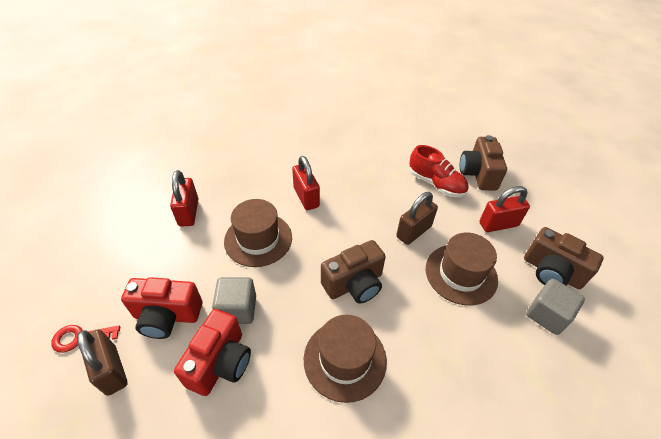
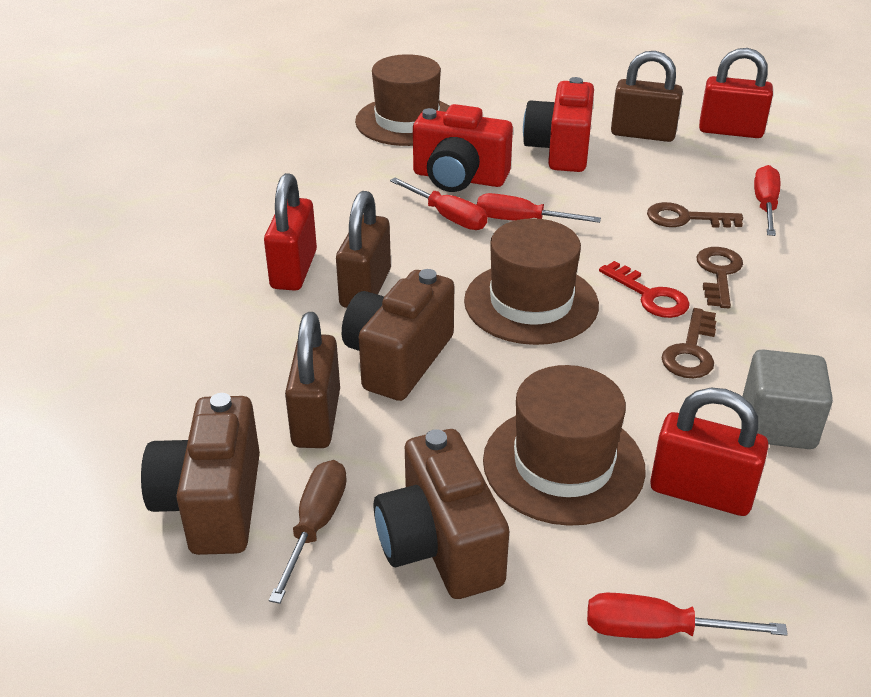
brown key: none = 0 -> [647,202,743,228] [662,308,716,378] [696,247,743,308] = 3
brown padlock: [77,329,127,396] [396,192,438,245] = 2 -> [285,312,340,448] [336,191,391,308] [611,51,683,142] = 3
brown screwdriver: none = 0 -> [269,460,347,604] = 1
grey cube: [212,277,256,324] [526,279,585,335] = 2 -> [742,349,833,449] = 1
red screwdriver: none = 0 -> [390,178,488,230] [477,193,601,223] [587,593,788,639] [754,165,780,236] = 4
red shoe: [409,145,469,197] = 1 -> none = 0

